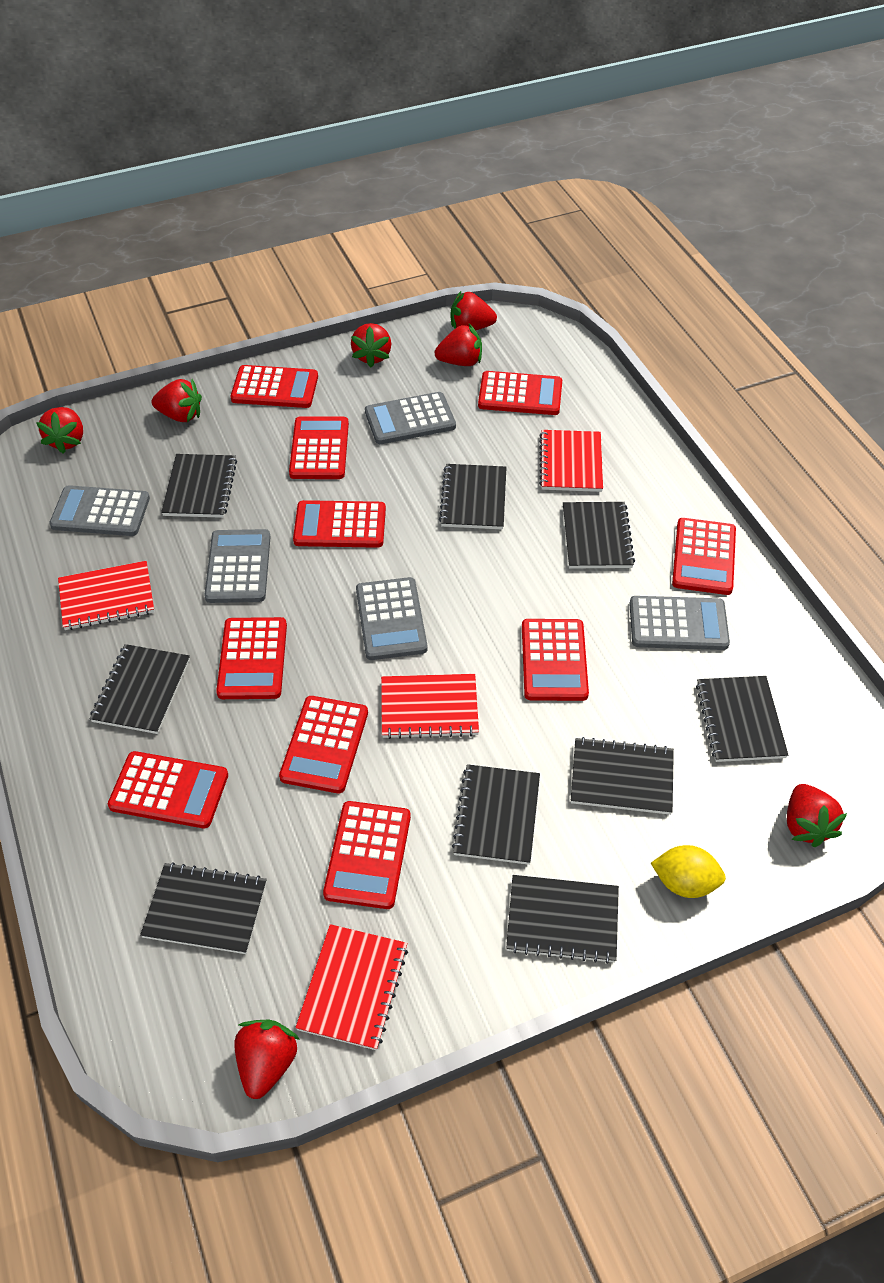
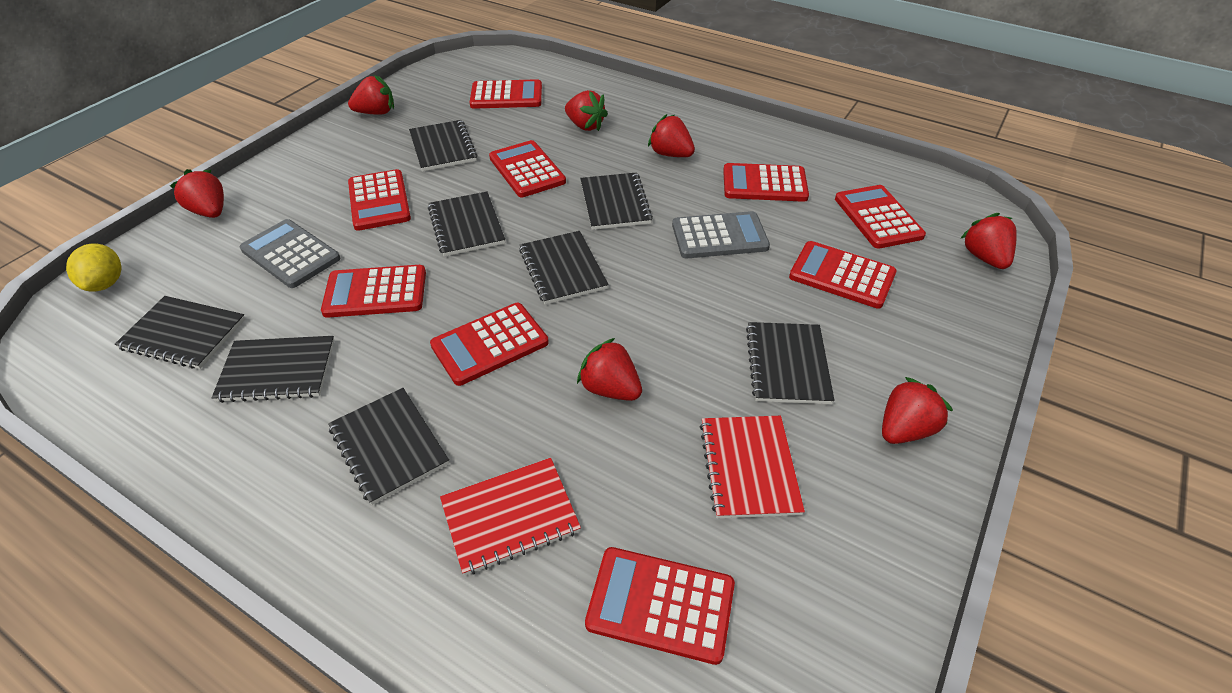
black notebook: [90,644,190,734] [140,862,267,954] [161,454,237,518] [439,464,507,529] [452,764,540,865] [506,875,619,964] [563,502,635,569] [571,737,674,815] [696,676,788,762] = 9 -> [115,296,245,369] [212,336,335,403] [328,388,449,505] [409,120,477,171] [428,192,505,256] [519,231,609,304] [580,172,653,230] [746,322,835,404] = 8
grey calculator: [49,485,150,536] [204,529,271,603] [356,577,428,660] [365,392,456,444] [629,596,730,650] = 5 -> [240,219,341,288] [672,211,770,258] = 2
red calculator: [108,751,228,828] [216,617,287,699] [230,365,318,408] [279,696,368,793] [289,416,349,479] [293,500,386,548] [323,801,411,909] [478,371,562,415] [522,619,589,701] [672,518,736,595] = 10 -> [321,265,426,318] [348,169,411,231] [430,303,549,386] [470,79,542,109] [489,140,566,197] [585,547,735,665] [723,163,809,202] [789,241,897,309] [835,185,926,249] = 9
red notebook: [58,561,154,630] [295,924,408,1050] [381,674,479,739] [539,430,603,492] = 4 -> [440,458,581,576] [700,416,805,518] = 2

